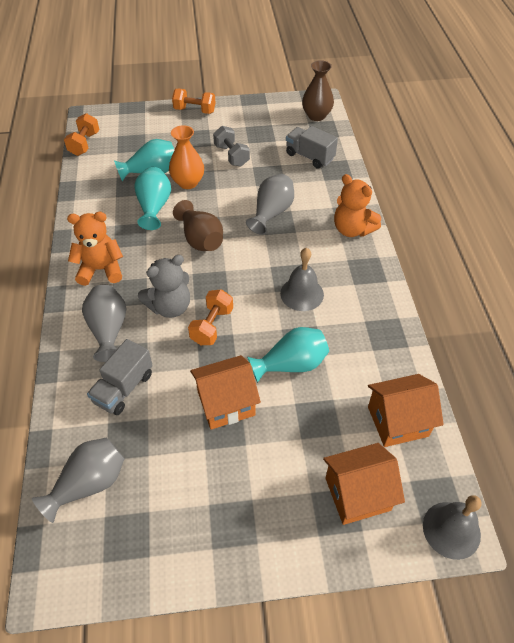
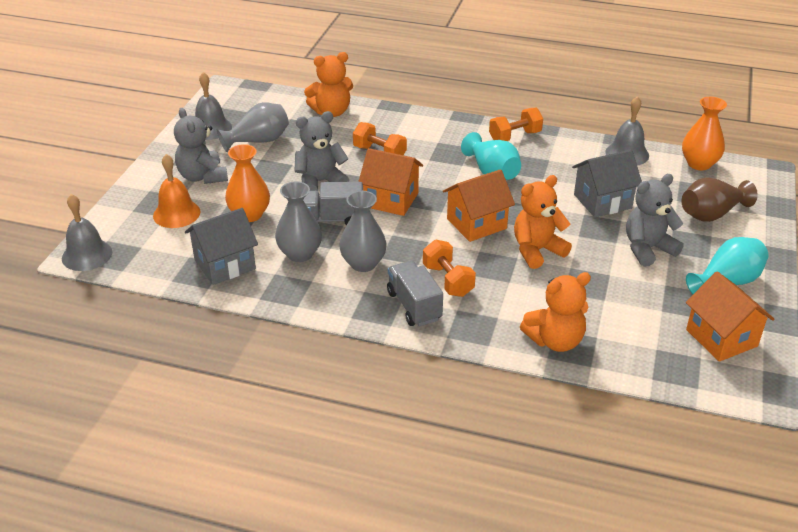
brown vase: [173,200,223,251] [302,60,334,121] = 2 -> [682,177,758,222] = 1
grey bell: [280,248,324,311] [423,495,482,560] = 2 -> [62,194,112,271] [195,72,232,140] [606,96,649,165] = 3
grey dumbbell: [213,126,250,167] = 1 -> none = 0
grey house: none = 0 -> [185,208,258,285] [572,150,642,217] = 2
grey teddy bear: [138,255,190,318] = 1 -> [174,108,228,184] [294,111,349,191] [626,174,684,267] = 3
orange bell: none = 0 -> [153,154,201,228] = 1
orange teddy bear: [67,212,123,286] [334,174,381,237] = 2 -> [304,52,353,117] [514,175,572,269] [520,272,591,352] = 3
orange vase: [169,125,204,189] = 1 -> [225,144,270,222] [682,97,727,170] = 2
turquoise vase: [114,139,174,181] [134,167,171,230] [247,327,329,383] = 3 -> [461,132,521,180] [686,237,769,294] = 2

